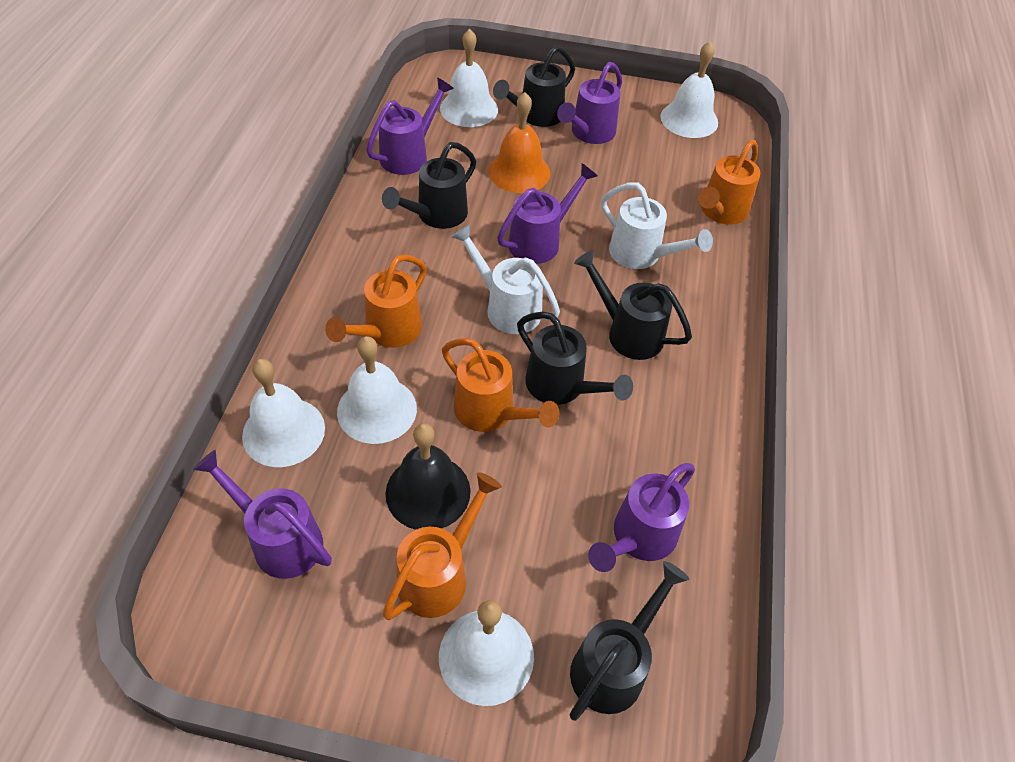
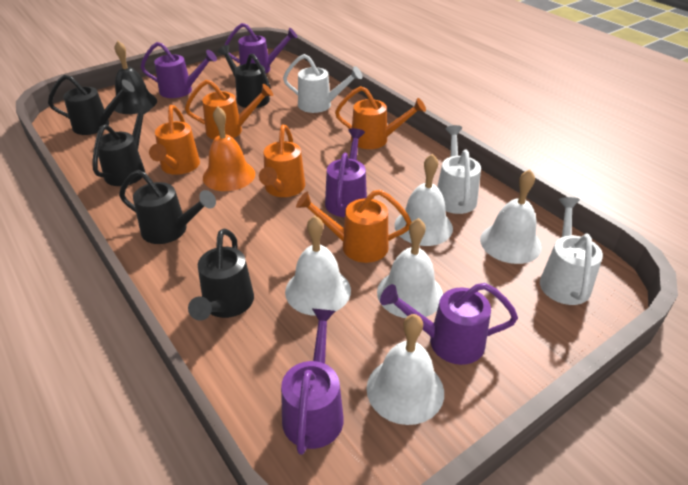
orange watering can: [325,254,427,348] [382,472,502,620] [442,338,560,432] [698,140,760,225] = 4 -> [149,105,200,175] [185,80,273,139] [259,125,305,197] [296,190,412,263] [335,86,426,149] = 5
white watering can: [451,224,560,334] [601,182,713,269] = 2 -> [283,54,363,113] [437,125,481,214] [540,197,603,305] = 3

